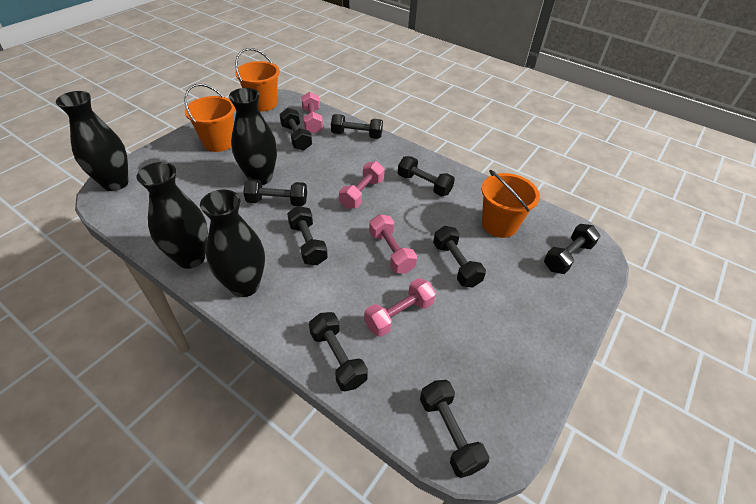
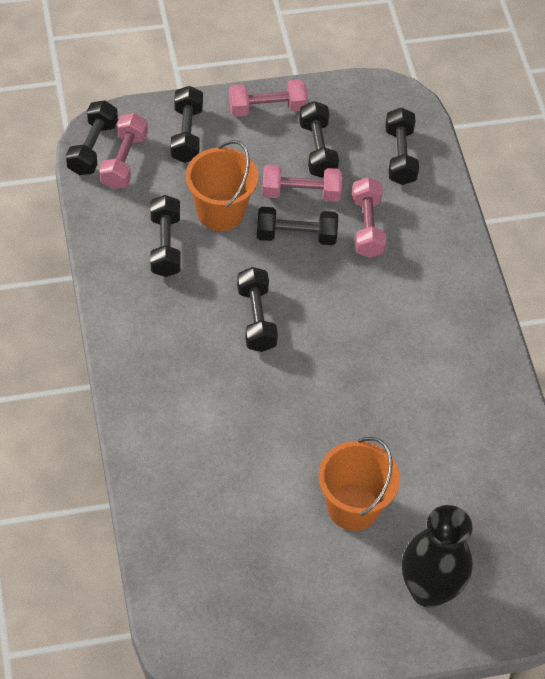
black dumbbell: [243,179,307,206] [279,108,312,151] [287,206,328,265] [309,312,368,392] [331,114,383,139] [398,156,455,196] [420,380,489,478] [433,226,486,287] [544,224,600,274] = 9 -> [66,100,118,175] [151,195,181,277] [170,86,203,163] [237,267,278,352] [257,207,338,245] [299,101,339,178] [385,107,419,185] = 7
black vase: [56,91,129,191] [136,162,208,269] [200,190,265,297] [229,88,277,185] = 4 -> [402,505,473,608] = 1
orange bucket: [185,84,235,152] [235,48,280,112] [482,170,540,238] = 3 -> [186,140,258,231] [319,437,400,531] = 2

